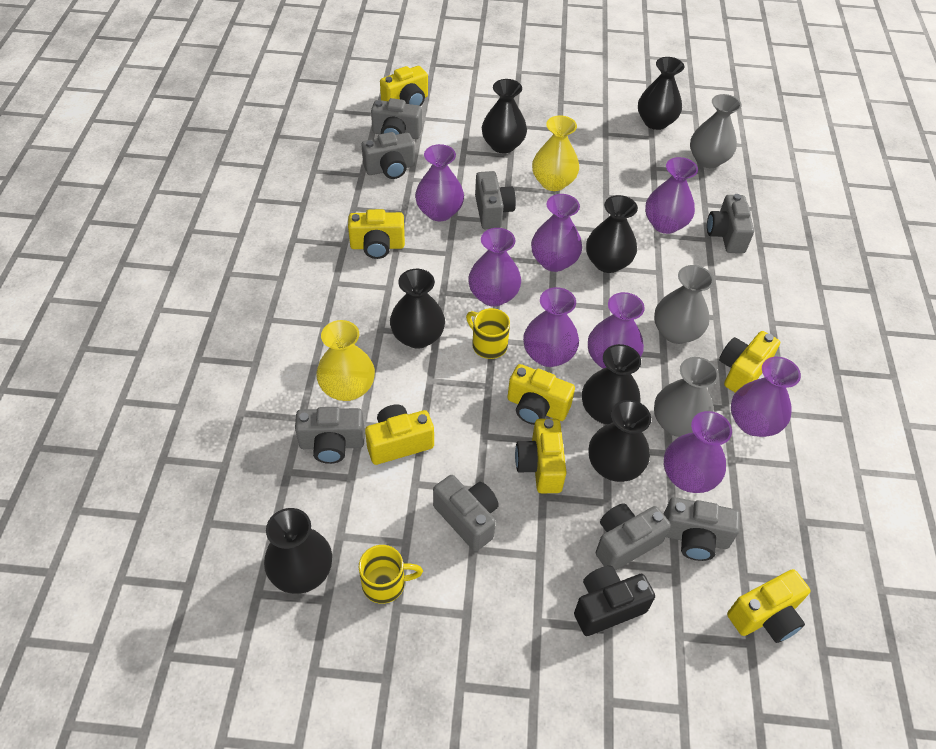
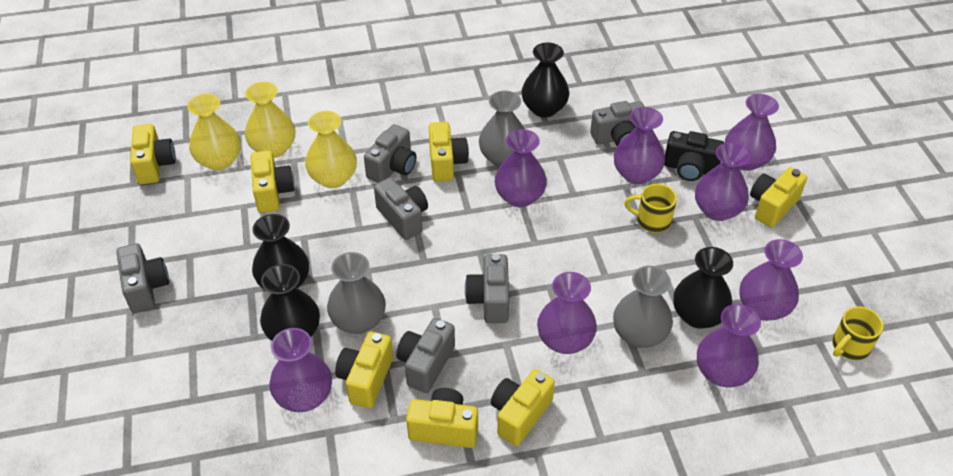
black vase: [264,508,332,594] [390,269,445,349] [482,79,527,153] [582,344,641,425] [586,195,638,273] [589,400,651,482] [638,57,685,130] = 7 -> [252,214,309,290] [260,264,320,341] [521,42,570,117] [673,247,733,329] = 4
grey camera: [295,407,365,464] [362,132,415,179] [371,98,422,139] [433,475,499,551] [475,171,516,229] [596,503,671,571] [664,497,740,561] [707,194,754,253] = 8 -> [116,243,169,313] [364,124,416,183] [374,177,428,240] [396,318,455,393] [465,254,509,323] [590,101,645,146] = 6
yellow vase: [316,320,375,401] [532,116,579,191] = 2 -> [187,94,241,171] [245,82,295,158] [305,111,357,188] = 3

